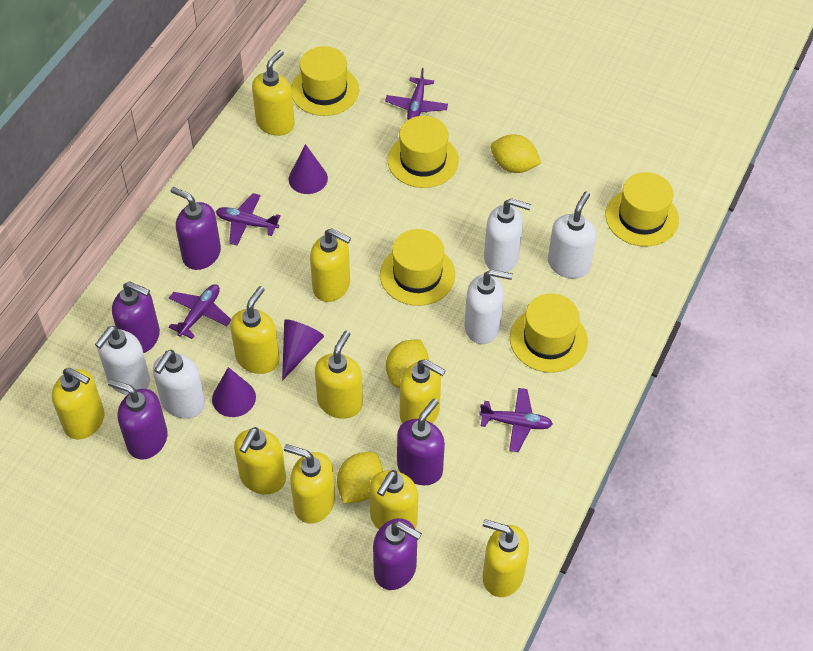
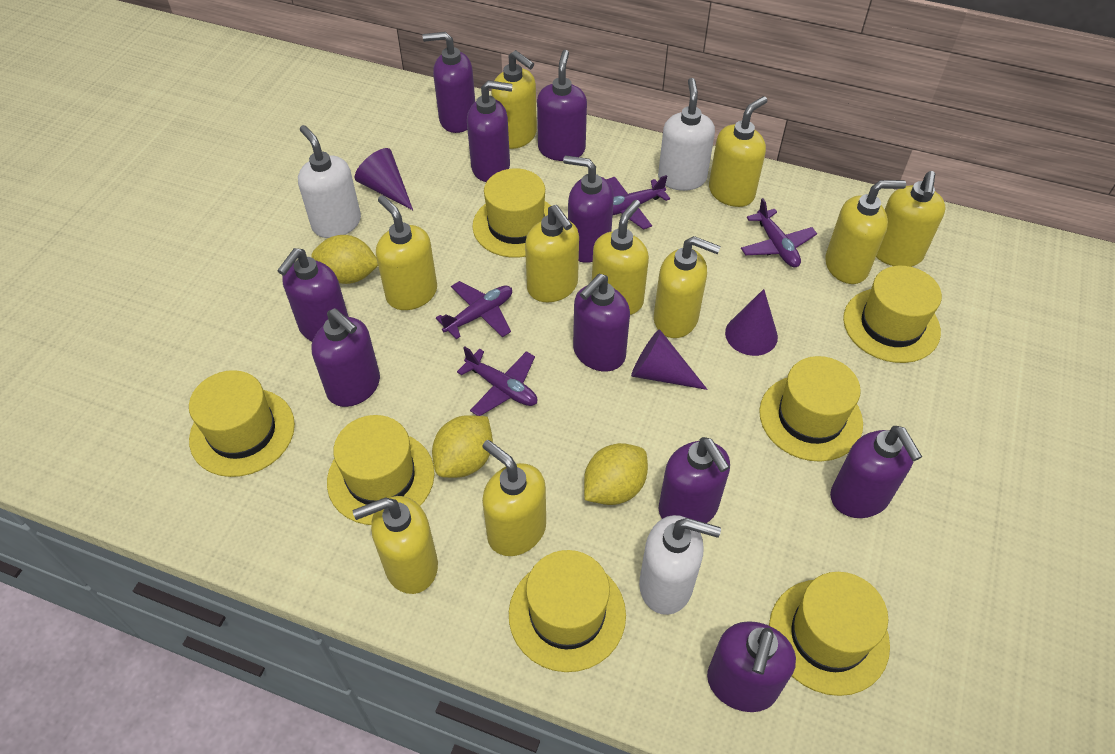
purple soap dispenser: [108,379,168,459] [112,281,160,353] [171,187,221,270] [373,518,422,590] [397,399,445,485] = 5 -> [277,248,349,341] [311,308,380,407] [422,32,475,133] [467,80,513,182] [537,50,587,161] [563,155,614,263] [573,274,630,372] [659,437,730,523] [707,621,796,712] [830,426,922,518] = 10
white soap dispenser: [95,326,150,395] [153,350,205,419] [464,269,513,344] [484,198,532,272] [548,191,596,278] = 5 -> [298,125,361,238] [639,515,721,615] [658,78,715,191] = 3
yellow hat: [291,46,359,116] [380,229,455,306] [388,116,459,188] [510,293,588,373] [605,172,679,247] = 5 -> [189,370,295,477] [327,415,434,525] [472,168,551,258] [509,550,626,672] [759,356,863,462] [769,572,890,696] [843,266,942,363] = 7

